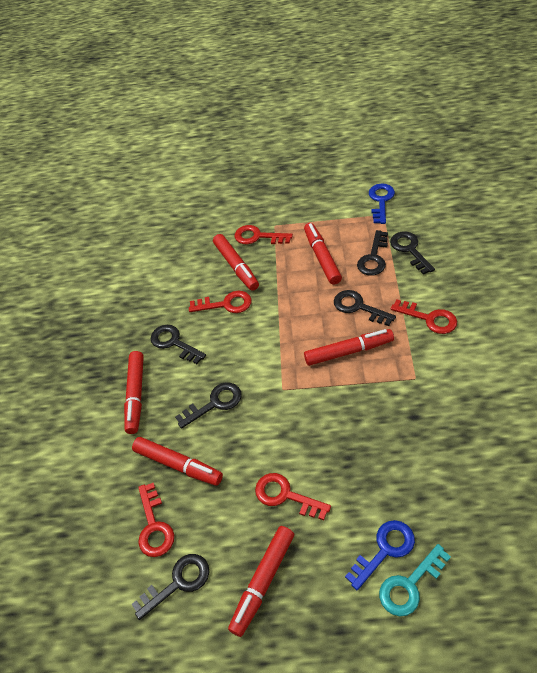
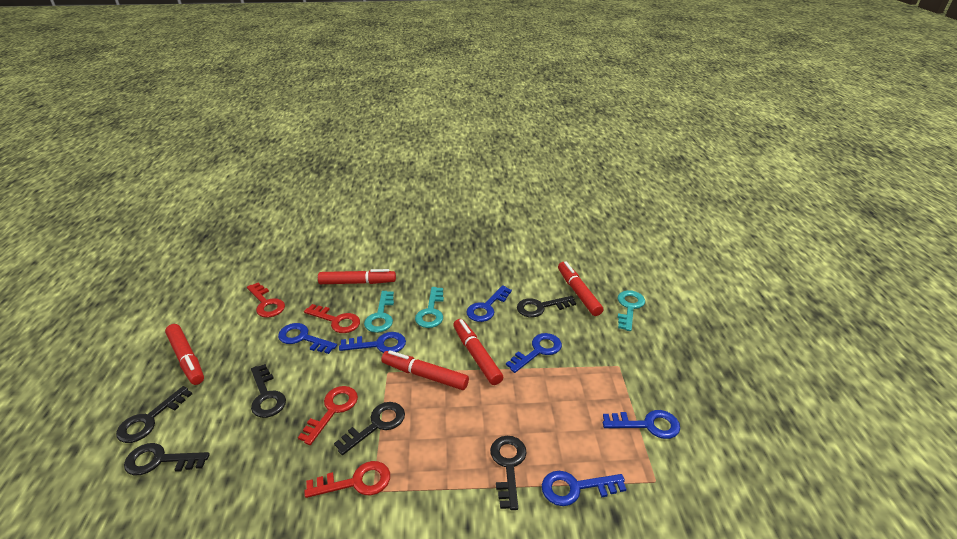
blue key: [345,520,415,590] [369,183,395,224] = 2 -> [278,323,337,354] [339,332,406,353] [466,285,512,322] [506,333,562,373] [542,471,626,506] [603,410,680,439] = 6
red key: [138,483,174,557] [189,291,252,313] [235,225,293,244] [255,473,331,520] [391,299,457,334] = 5 -> [247,282,285,318] [298,386,358,445] [304,304,360,333] [304,461,390,498] = 4
red marker: [124,351,144,434] [132,437,223,486] [213,234,259,291] [228,526,294,637] [304,223,342,285] [304,329,394,366] = 6 -> [165,324,204,385] [318,269,396,284] [381,350,469,390] [453,319,503,385] [558,261,603,316] = 5
turquoise key: [379,544,451,616] = 1 -> [364,291,394,333] [415,287,444,328] [617,290,645,331] = 3

